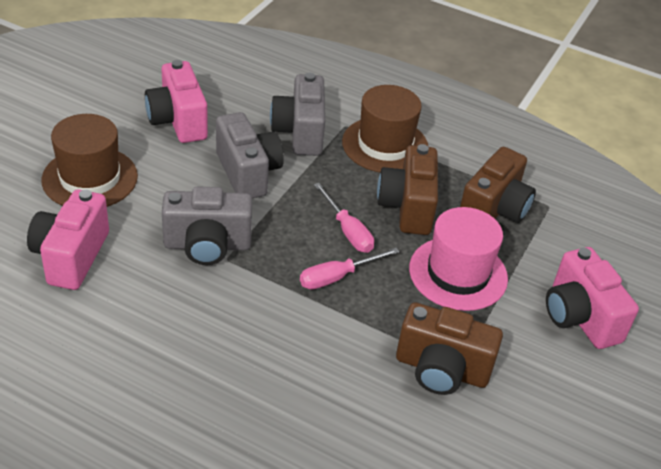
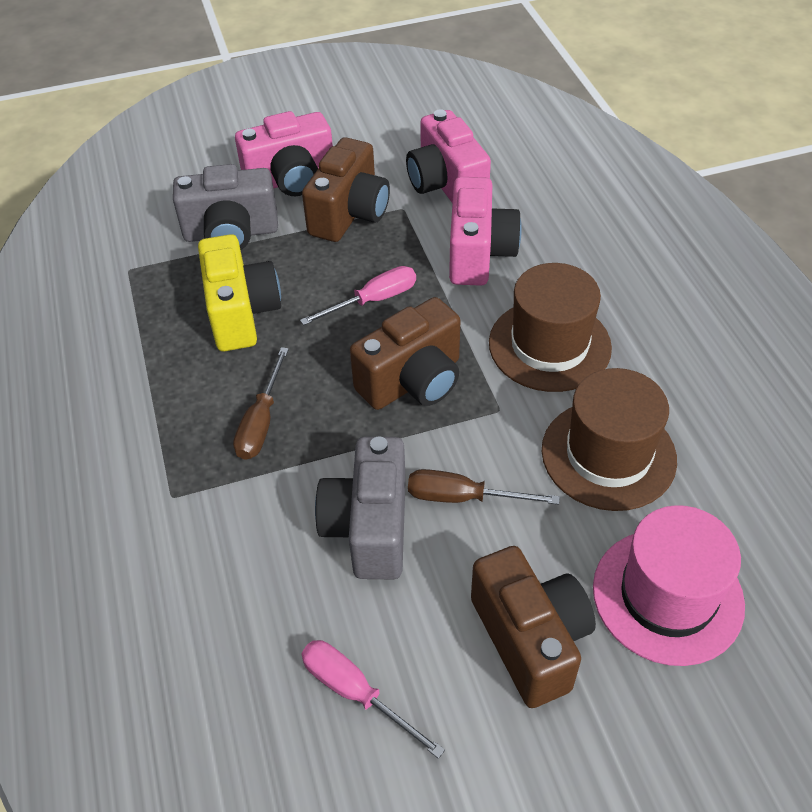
brown screwdriver: none = 0 -> [233,347,289,460] [408,469,560,505] = 2
grey camera: [162,186,252,265] [216,112,284,198] [270,73,325,156] = 3 -> [173,164,278,250] [315,436,406,580] = 2
yellow camera: none = 0 -> [198,234,281,351] = 1

